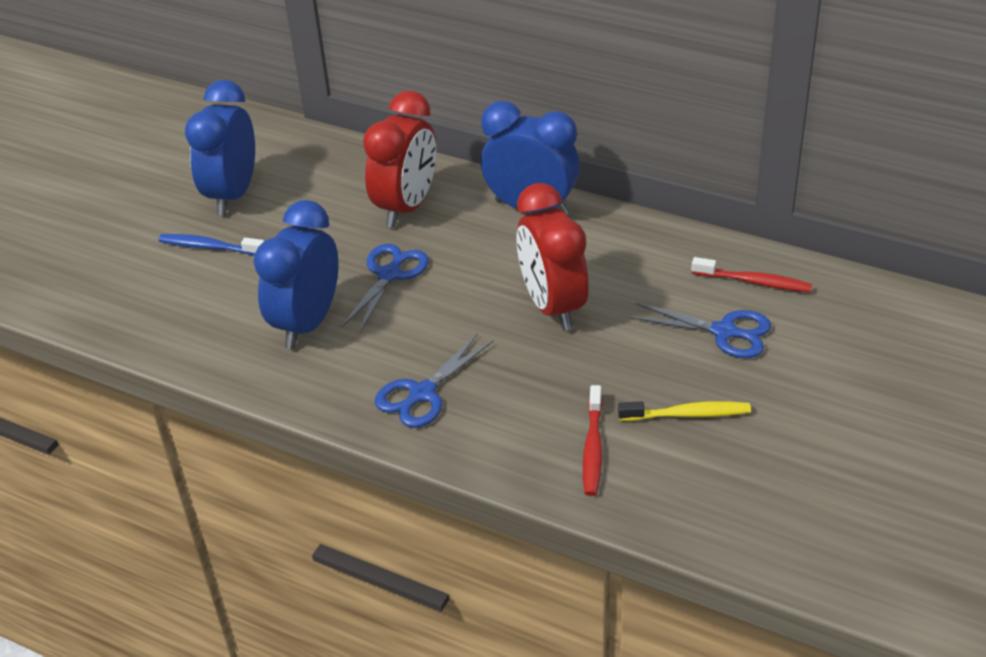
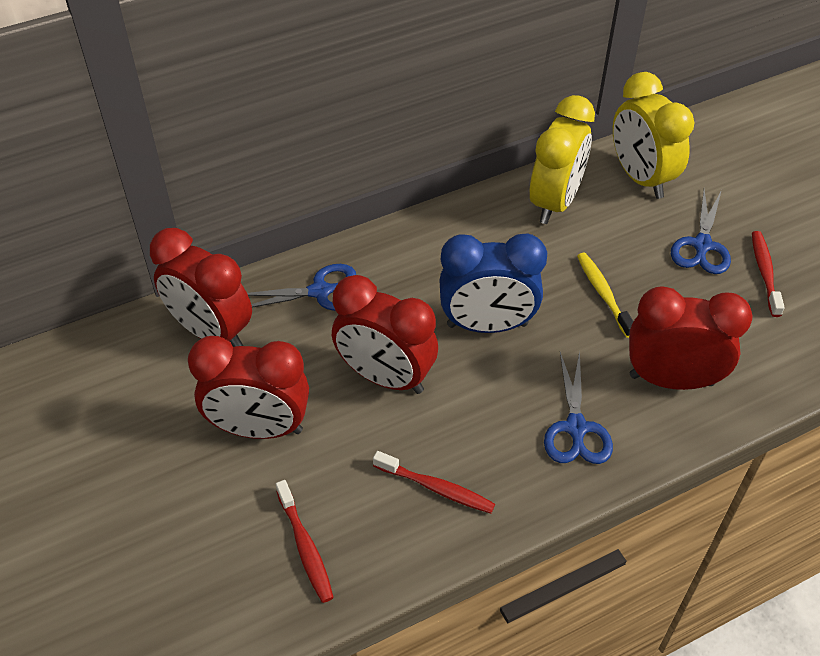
blue clock: [185,80,255,215] [253,200,338,349] [481,101,580,215] = 3 -> [440,233,547,333] = 1
blue toothbrush: [159,234,264,256] = 1 -> none = 0
red clock: [363,91,436,227] [516,183,589,331] = 2 -> [150,228,252,347] [188,336,309,439] [332,275,438,394] [629,286,753,390] = 4
red toothbrush: [583,385,603,496] [691,257,812,292] = 2 -> [276,480,334,603] [373,451,495,513] [752,231,785,317] = 3
yellow clock: none = 0 -> [530,95,595,224] [613,72,694,199] = 2

